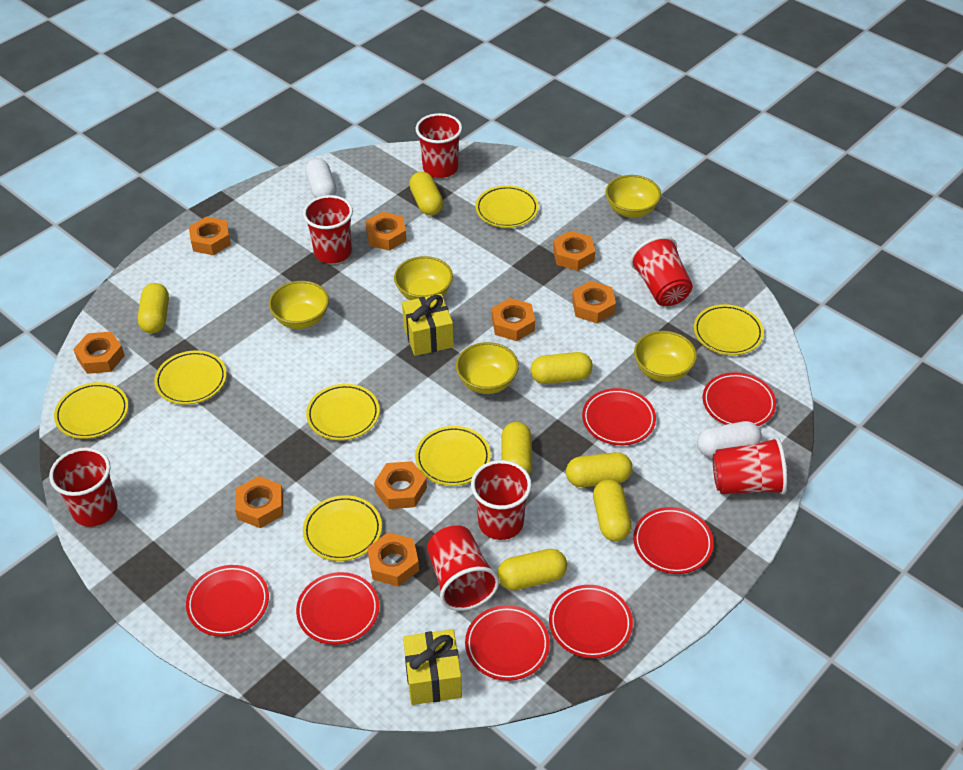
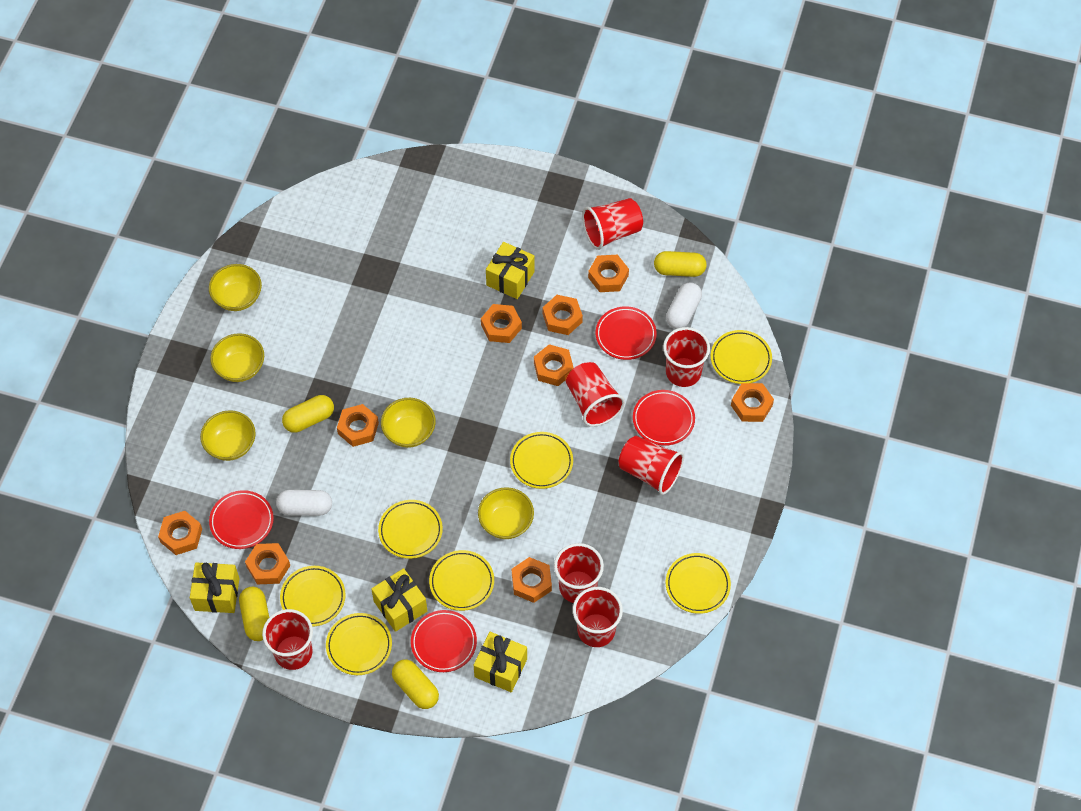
red plate: [186,565,269,637] [296,572,379,645] [465,605,550,681] [549,585,633,658] [582,388,656,445] [633,507,714,574] [703,372,776,426] = 7 -> [209,490,274,549] [411,610,477,672] [595,306,657,360] [633,390,695,446] = 4
yellow capsule: [138,283,169,333] [409,172,443,216] [497,549,567,590] [501,422,532,474] [531,352,593,384] [566,452,633,487] [593,479,632,541] = 7 -> [239,587,269,641] [282,395,334,433] [392,660,439,709] [654,251,707,277] = 4
yellow gift: [402,294,454,356] [403,629,462,705] = 2 -> [190,562,239,613] [371,568,427,632] [474,632,527,692] [486,242,535,299] = 4

